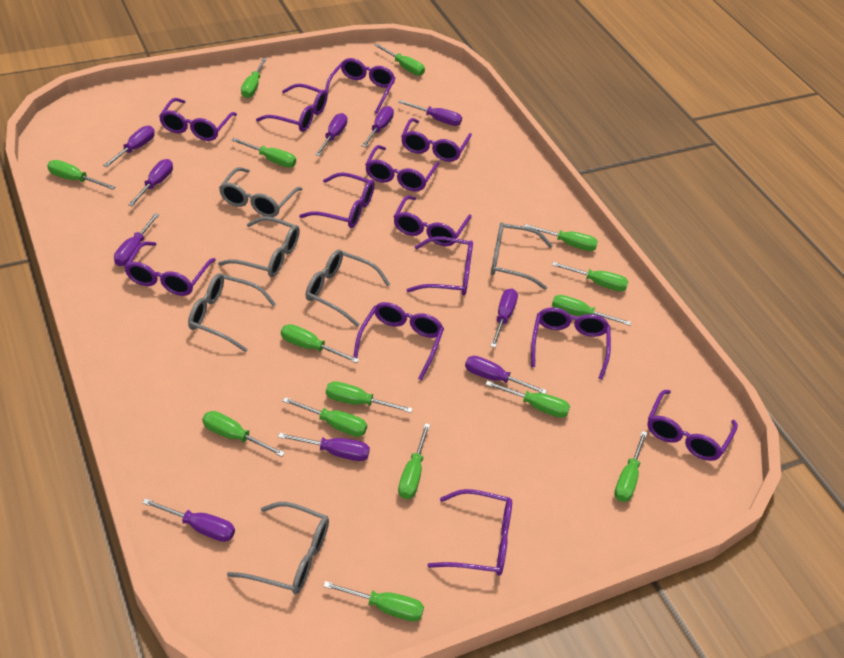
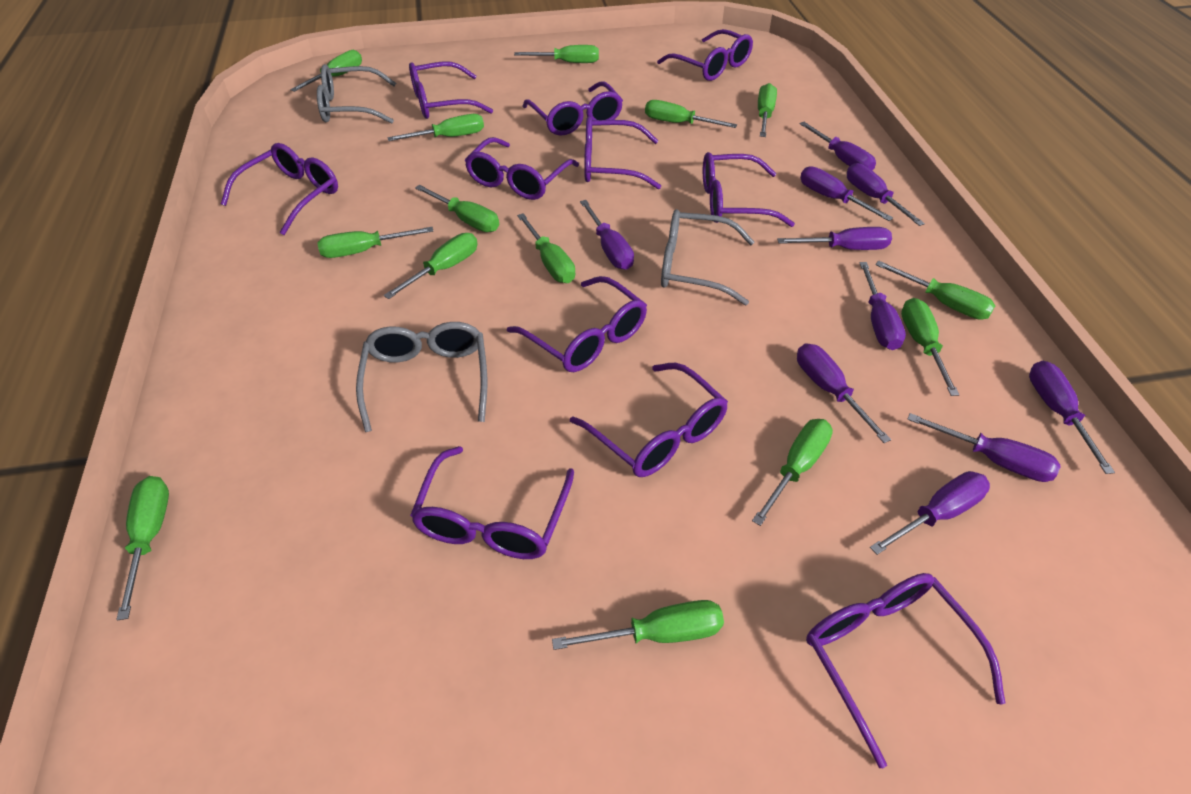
green screwdriver: [47,160,115,190] [202,411,285,457] [232,138,296,168] [241,58,267,98] [281,324,359,363] [283,397,367,437] [323,581,424,621] [326,381,413,413] [375,44,425,76] [398,423,430,499] [485,381,570,418] [524,224,598,251] [552,262,629,291] [552,295,631,326] [614,431,647,502] = 15 -> [116,476,169,621] [290,50,362,92] [317,227,433,258] [384,233,478,299] [387,114,484,141] [415,185,499,232] [514,45,599,63] [517,213,575,283] [552,600,724,650] [645,100,737,128] [752,419,833,526] [758,83,777,137] [875,261,995,320] [901,298,959,396] = 14
grey glasses: [188,273,276,352] [218,216,300,277] [219,167,303,217] [227,502,329,594] [306,250,390,327] [491,222,553,290] = 6 -> [317,64,396,124] [356,322,487,432] [661,209,755,305] = 3
purple glasses: [124,241,216,296] [159,98,237,141] [256,83,328,132] [299,172,375,228] [325,58,396,114] [353,302,444,381] [365,145,440,191] [394,195,472,246] [401,118,472,162] [407,236,473,296] [427,489,512,576] [531,307,611,380] [647,390,738,461] = 13 -> [221,143,338,235] [409,62,493,119] [410,446,574,559] [465,137,579,200] [507,276,647,372] [522,82,623,136] [570,363,728,477] [584,117,661,189] [657,29,753,81] [703,152,795,227] [806,573,1005,768] = 11

